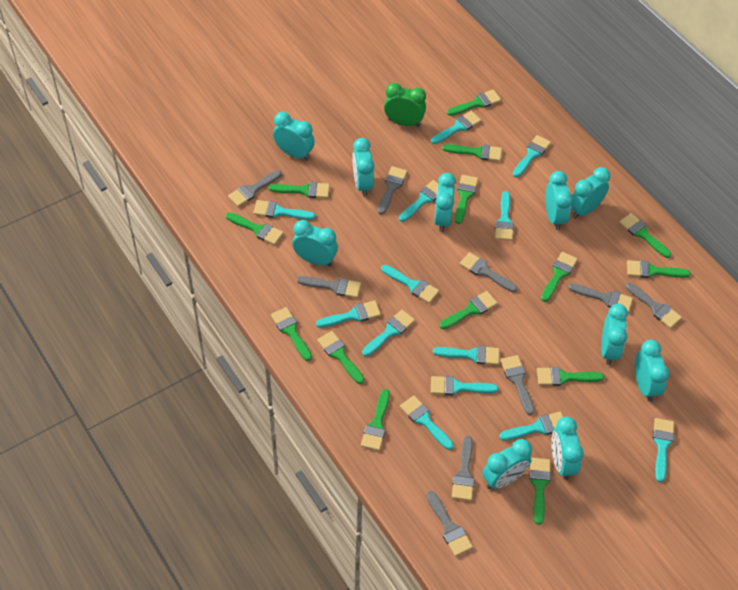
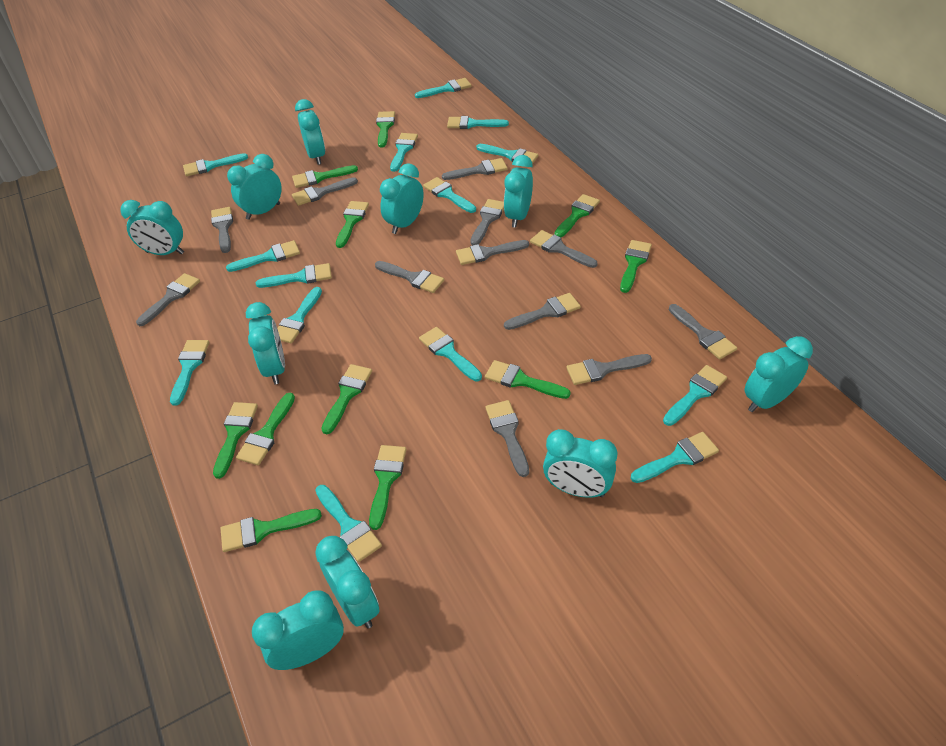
green brush: [226,212,284,245] [269,182,330,198] [271,307,312,361] [317,331,364,384] [361,389,390,451] [440,291,498,329] [443,144,502,161] [447,89,501,116] [455,175,478,224] [529,458,551,525] [537,367,604,386] [541,252,578,302] [619,213,671,258] [627,260,691,278] = 14 -> [213,402,258,479] [221,509,322,552] [236,393,295,465] [292,165,358,188] [321,364,372,434] [336,201,369,248] [369,445,407,530] [376,111,395,147] [485,360,571,399] [554,194,600,237] [620,240,652,293] = 11
green clock: [384,83,426,127] = 1 -> none = 0
grey brush: [228,170,282,207] [297,276,361,298] [378,166,407,215] [427,491,473,556] [452,436,475,501] [460,252,517,292] [500,355,534,415] [568,283,633,312] [626,282,682,328] = 9 -> [136,273,200,326] [211,207,233,253] [292,177,358,206] [375,261,444,293] [442,158,508,180] [456,240,529,265] [470,199,504,245] [485,400,529,477] [504,293,581,330] [530,230,597,268] [566,354,652,385] [669,304,737,360] = 12
turquoise brush: [253,200,315,220] [316,300,381,328] [362,310,415,357] [381,265,439,303] [399,180,439,222] [400,395,454,450] [431,111,481,144] [431,376,498,395] [433,345,500,365] [495,191,514,241] [499,412,563,441] [513,135,551,177] [653,418,674,482] = 13 -> [170,340,209,406] [183,153,248,176] [226,240,300,272] [256,263,332,288] [277,287,322,343] [315,485,382,562] [390,133,418,172] [415,78,472,98] [419,327,482,381] [423,177,476,213] [447,116,509,129] [476,144,538,164] [631,432,719,483] [663,365,727,426] = 14

